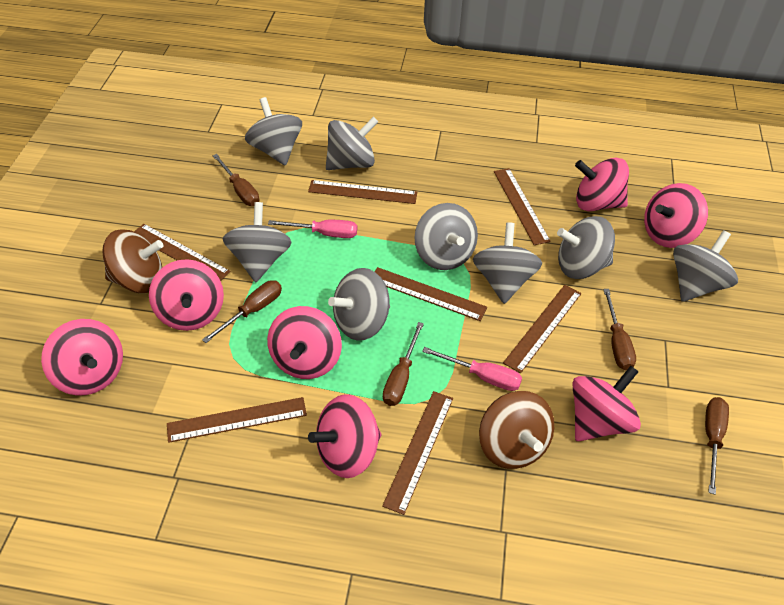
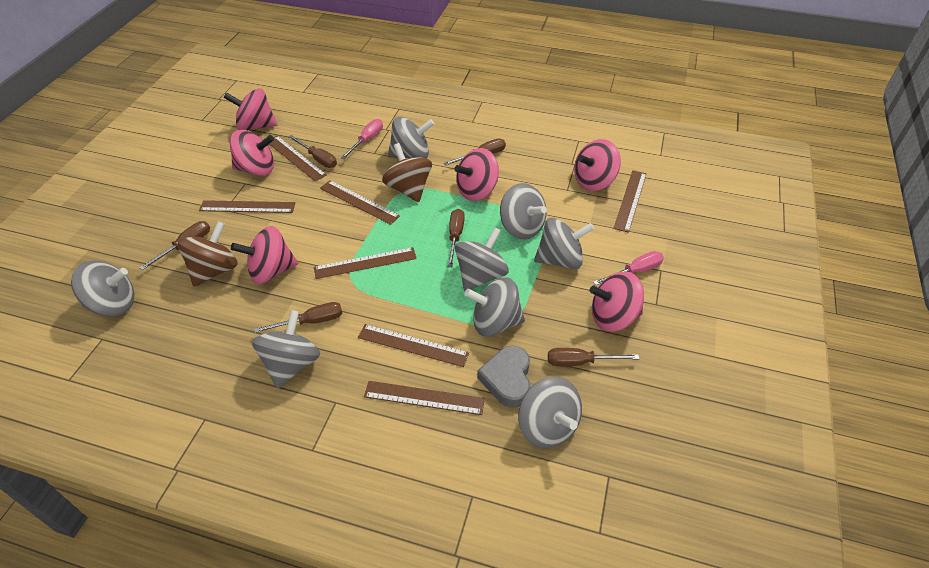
brown screwdriver: [202,280,282,343] [213,154,259,206] [383,322,424,406] [603,289,636,371] [705,397,729,495] = 5 -> [140,221,210,270] [254,302,342,333] [288,135,337,168] [444,139,506,165] [447,209,465,267] [548,348,639,366] = 6
grey heart: none = 0 -> [477,346,530,408] = 1
pink spinning top: [41,319,123,396] [149,259,224,331] [267,306,342,379] [308,394,381,478] [572,366,641,441] [575,158,629,211] [644,183,708,248] = 7 -> [224,88,277,130] [230,130,274,176] [231,226,298,284] [455,148,499,201] [574,139,621,191] [589,271,644,332] = 6

